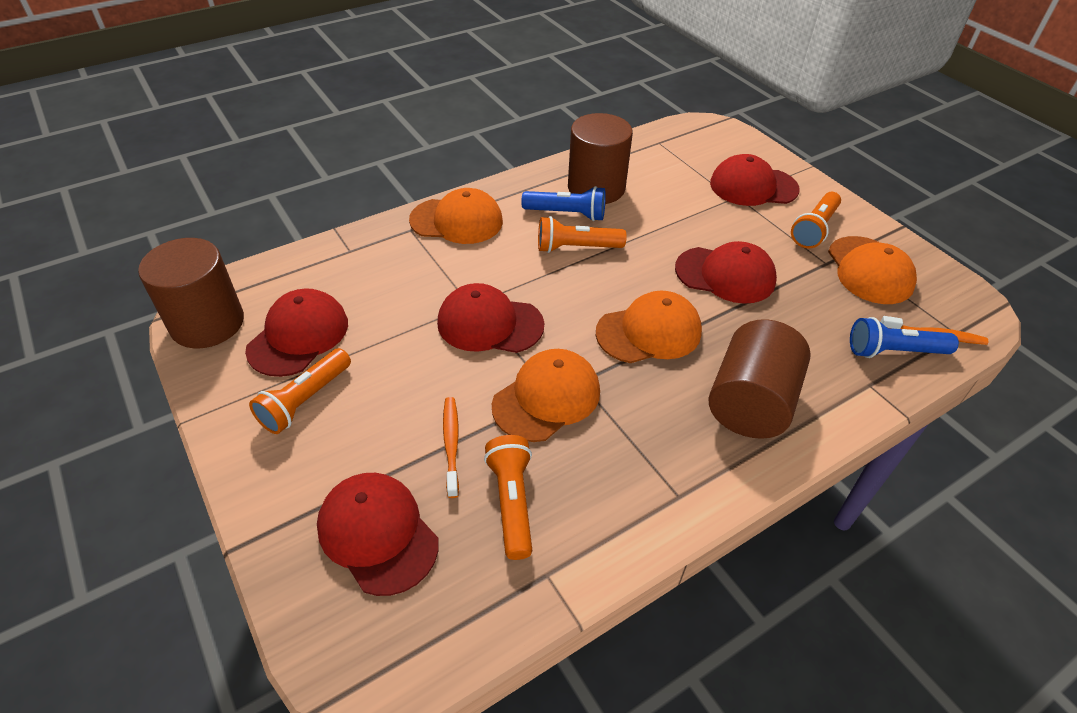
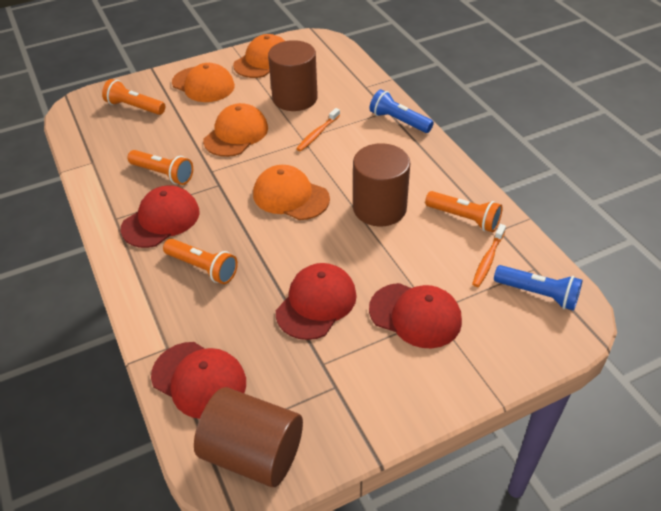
red cap: [245,288,348,377] [317,473,439,596] [437,283,544,353] [675,241,777,304] [710,154,800,206] = 5 -> [120,185,200,248] [151,342,246,419] [276,263,357,340] [369,283,462,348] = 4

